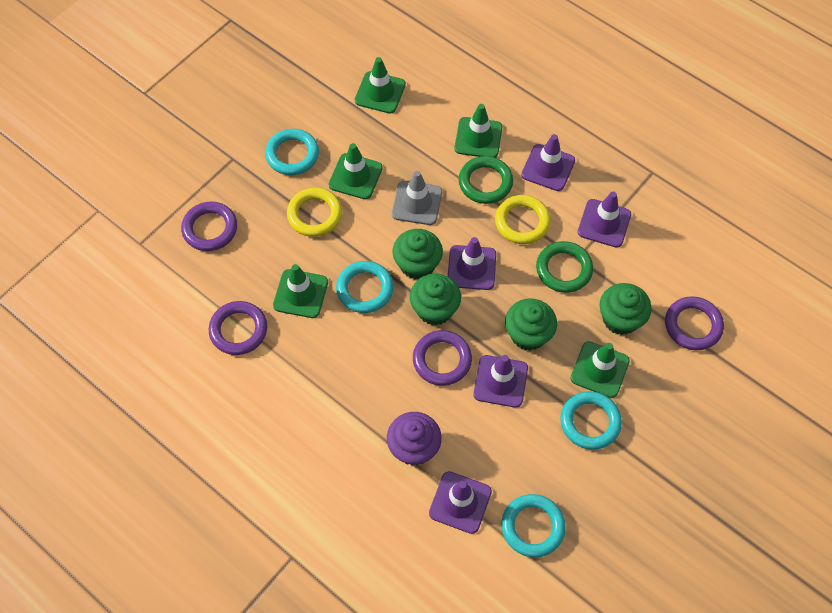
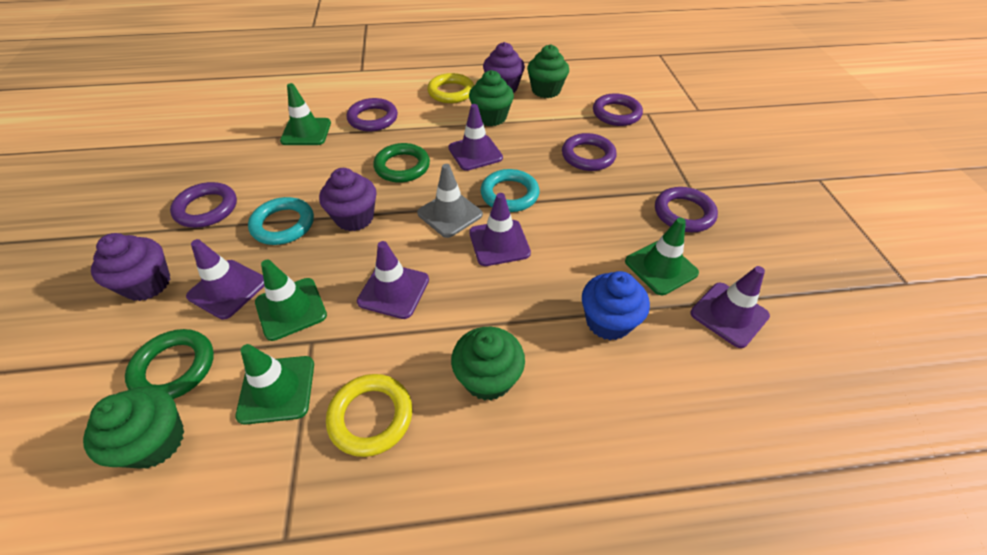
blue cupcake: none = 0 -> [582,271,650,340] = 1
green traffic cone: [273,264,328,318] [329,143,383,199] [355,57,406,114] [454,104,502,158] [570,341,630,398] = 5 -> [235,344,314,425] [255,260,327,341] [280,83,331,145] [625,218,699,295] = 4
purple cupcake: [387,412,442,465] = 1 -> [91,233,170,301] [319,168,377,231] [483,42,525,93] = 3
purple ring: [181,202,237,251] [209,301,267,355] [413,330,472,386] [665,296,724,350] = 4 -> [170,182,237,228] [347,98,398,131] [562,133,617,171] [593,93,643,126] [655,187,718,232] = 5
turquoise ring: [265,129,319,175] [336,261,394,313] [502,494,566,558] [560,391,622,450] = 4 -> [248,197,314,245] [481,169,539,212] = 2

